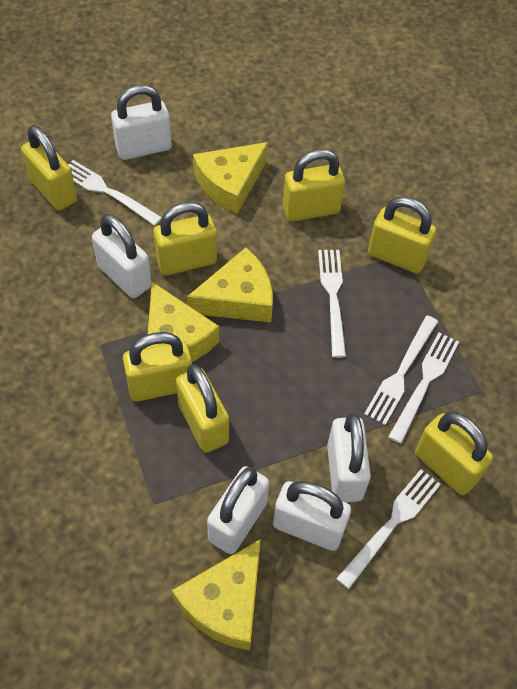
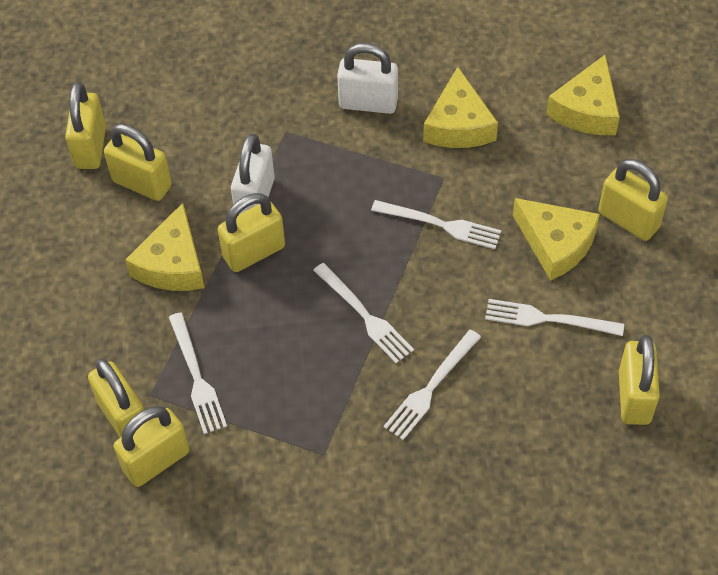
white padlock: [92,214,152,298] [111,85,172,160] [207,466,269,554] [273,481,351,551] [327,413,371,502] = 5 -> [231,133,275,214] [337,43,398,114] = 2

